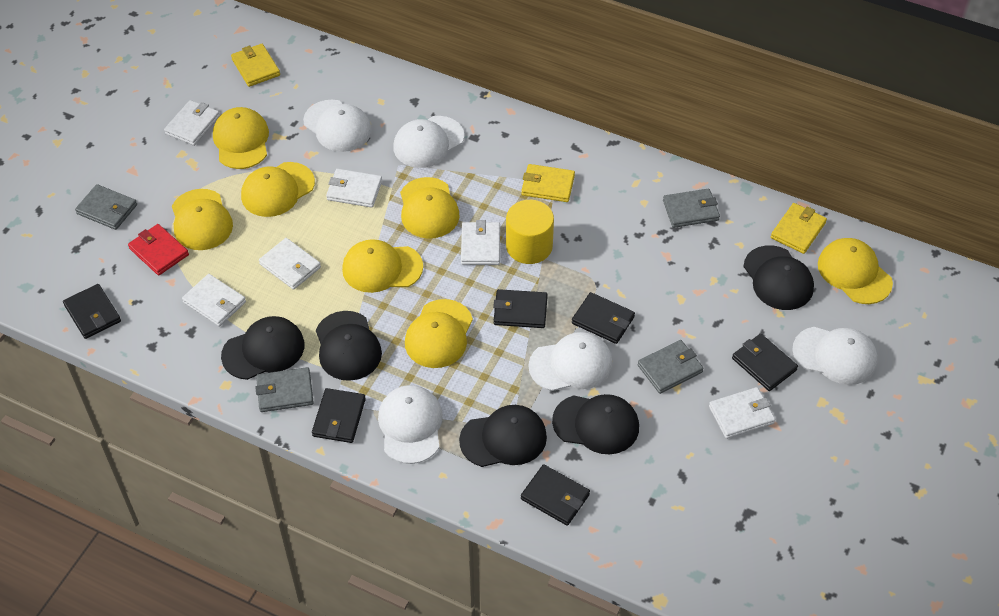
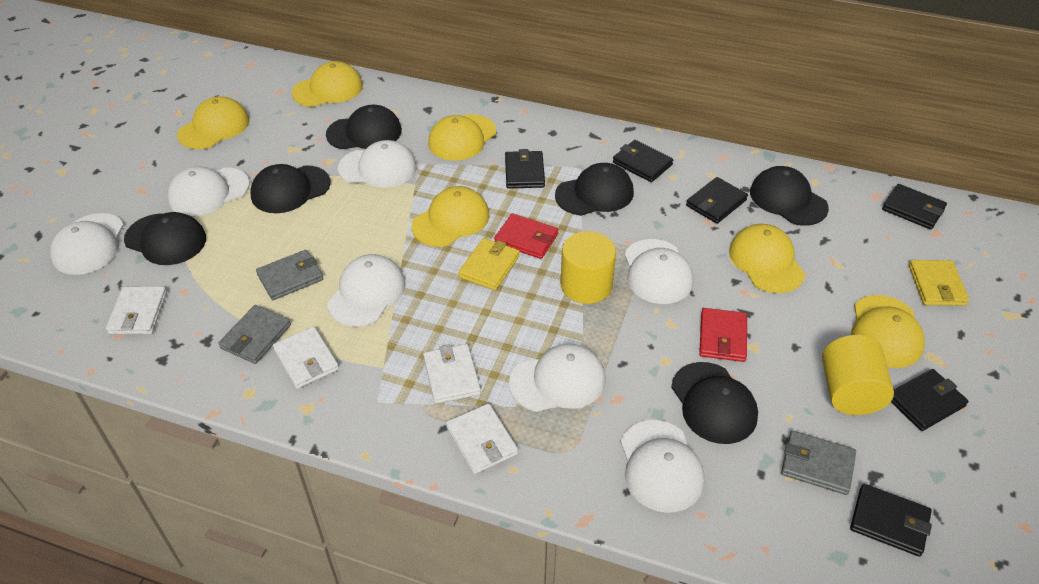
black cap: [221,316,305,380] [316,311,382,381] [459,405,547,467] [552,394,639,454] [744,245,814,310] = 5 -> [124,212,206,265] [250,164,330,213] [326,105,402,149] [555,163,634,216] [671,362,758,444] [750,166,829,226] = 6
grey wallet: [75,184,137,230] [255,367,314,412] [638,340,704,394] [663,189,720,228] = 4 -> [219,305,291,364] [256,250,323,300] [781,431,856,495] = 3
red wallet: [128,224,189,275] = 1 -> [494,213,558,259] [699,308,747,362] = 2
white cap: [303,100,372,152] [378,385,443,464] [393,116,464,168] [528,332,613,391] [792,327,878,385] = 5 -> [50,213,124,275] [168,166,250,216] [327,254,406,327] [338,140,416,188] [509,344,606,412] [621,420,704,513] [624,239,693,304] = 7
white wallet: [164,100,220,146] [182,274,246,326] [259,238,321,290] [326,169,382,208] [461,220,500,265] [709,387,775,439] = 6 -> [106,287,167,334] [273,326,339,389] [423,344,481,404] [446,403,518,474] = 4
yellow cap: [172,189,233,250] [213,107,269,169] [241,162,315,217] [342,239,423,293] [400,177,460,239] [405,299,473,368] [818,238,893,304] = 7 -> [177,96,249,149] [292,61,363,107] [412,186,490,247] [428,114,496,161] [729,224,805,293] [851,295,925,368] = 6
yellow cylinder: [506,200,554,264] = 1 -> [561,231,616,304] [822,335,894,415] = 2
yellow wallet: [231,44,280,87] [521,164,575,202] [771,203,827,254] = 3 -> [458,238,520,290] [909,260,969,306] = 2

